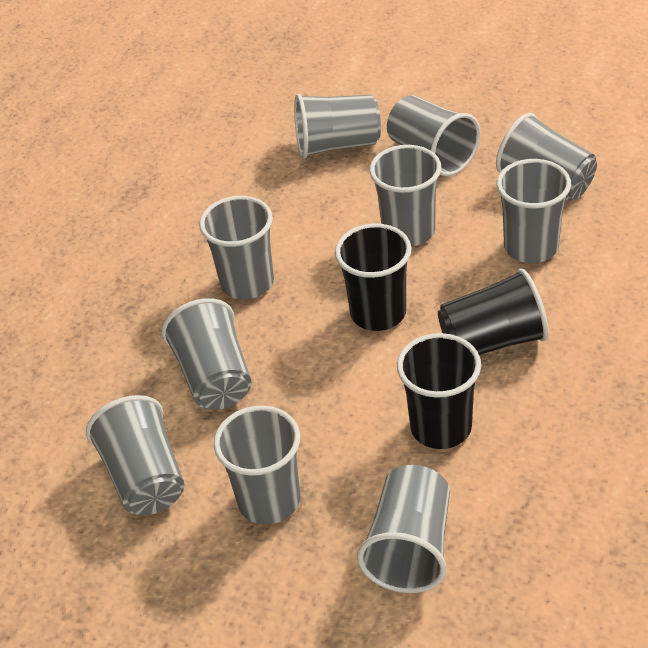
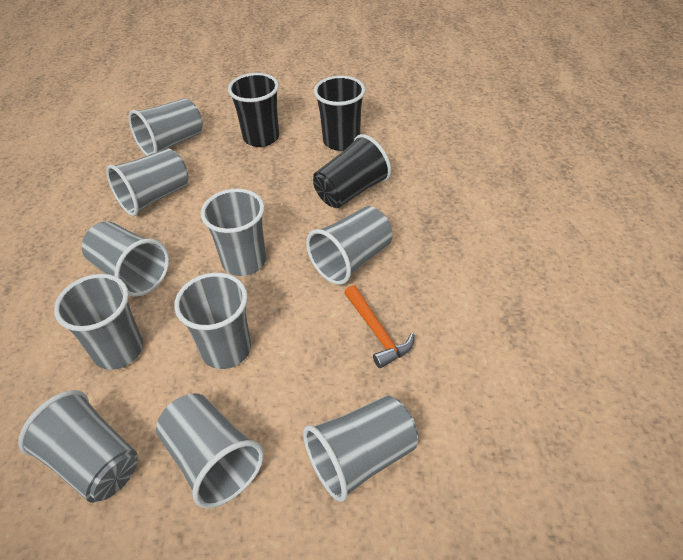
orange hammer: none = 0 -> [344,285,414,368] = 1

